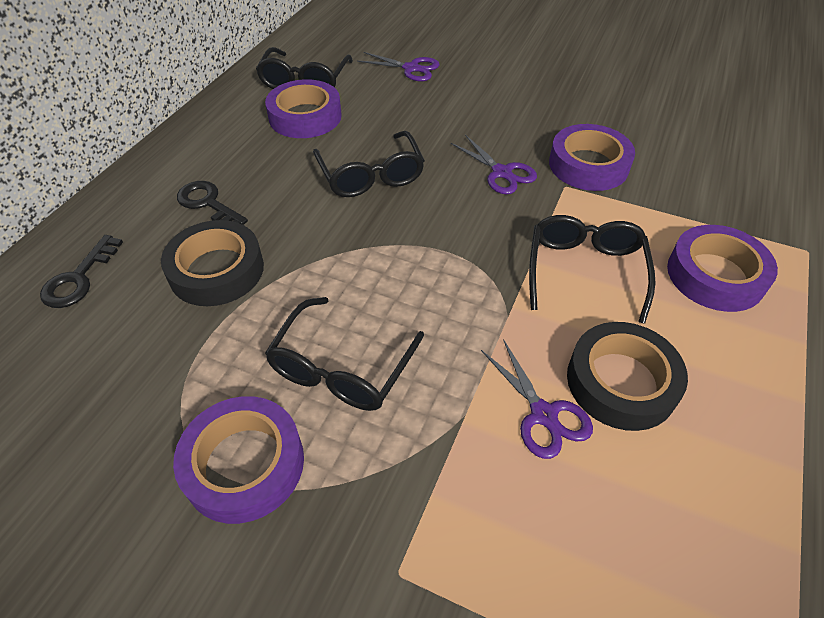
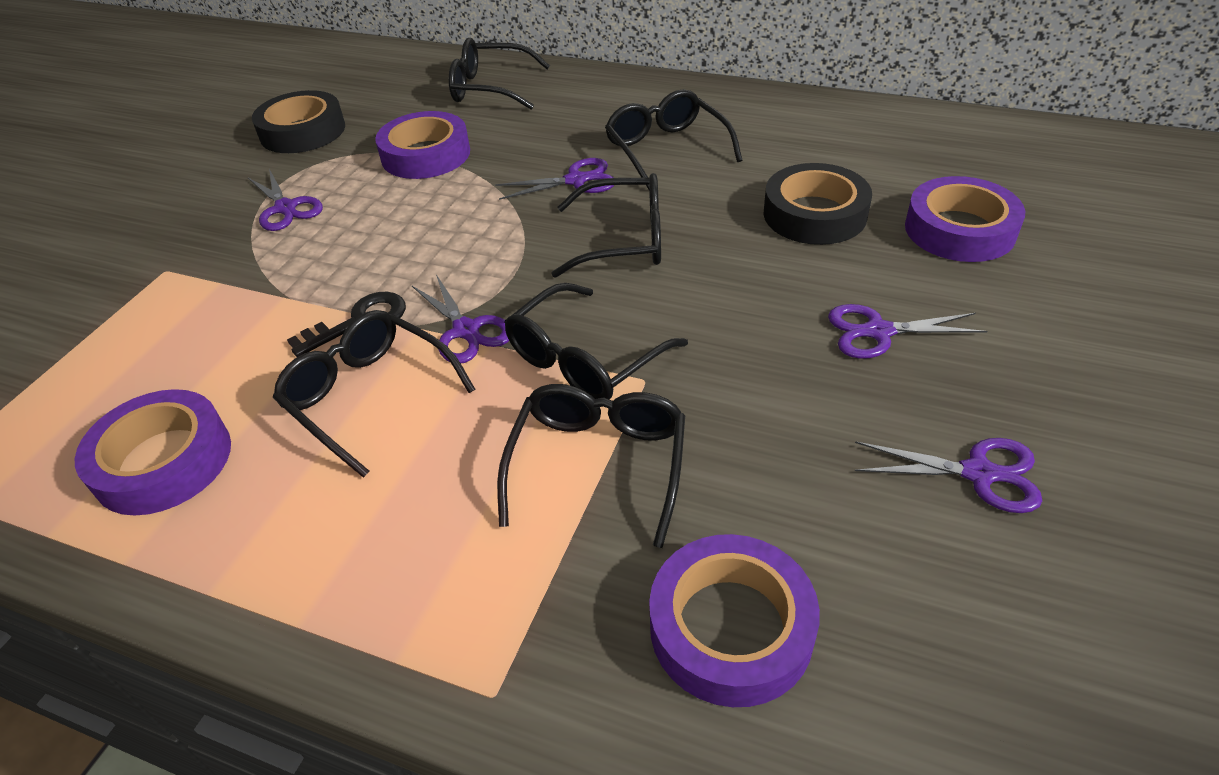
black glasses: [256,47,353,89] [265,297,424,411] [313,131,425,197] [529,215,655,324] = 4 -> [273,310,475,478] [449,38,550,110] [497,384,685,548] [504,283,688,399] [551,173,661,278] [605,89,743,189] = 6
black key: [40,235,123,308] [177,181,248,225] = 2 -> [287,292,406,357] = 1
purple scissors: [357,52,439,81] [451,135,537,195] [481,339,593,459] = 3 -> [248,169,323,231] [412,274,509,363] [495,158,614,200] [828,304,987,359] [855,438,1042,513] = 5

